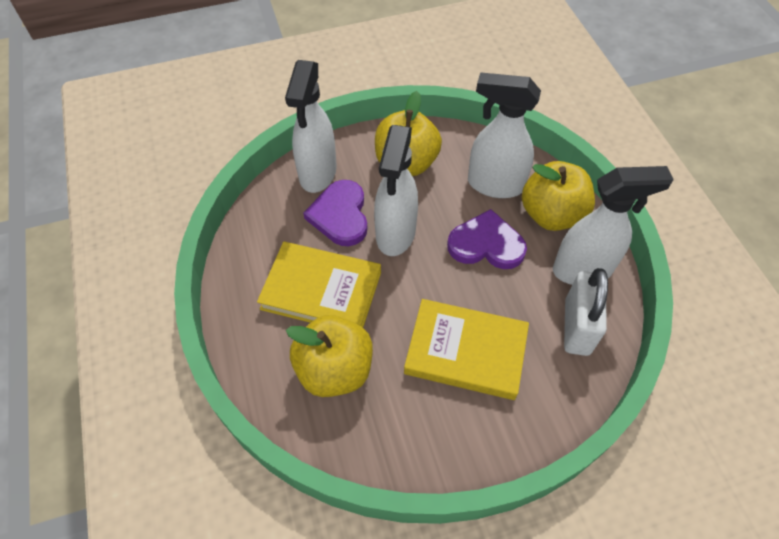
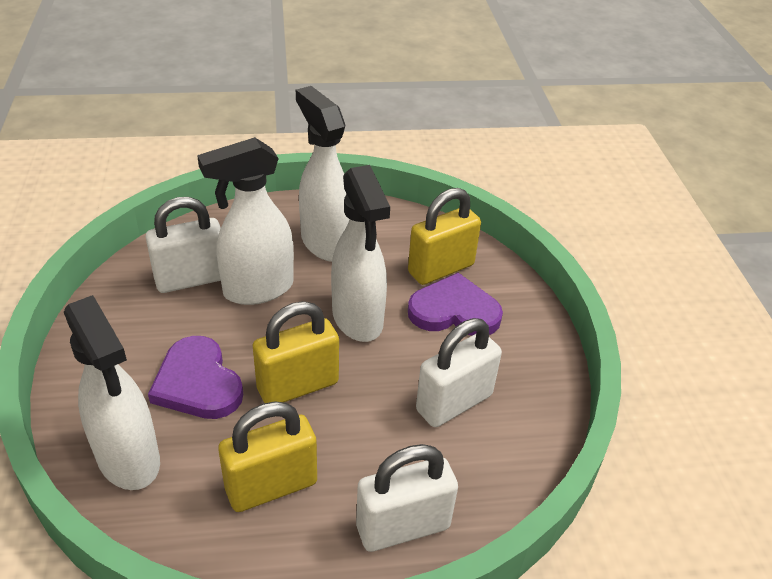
white padlock: [564,268,608,356] = 1 -> [145,197,221,293] [356,444,458,552] [416,318,502,427] = 3
yellow apple: [286,315,373,397] [375,91,442,176] [522,161,595,231] = 3 -> none = 0
yellow book: [257,242,381,327] [404,299,529,400] = 2 -> none = 0
yellow padlock: none = 0 -> [218,401,317,512] [253,301,339,403] [408,188,481,285] = 3

